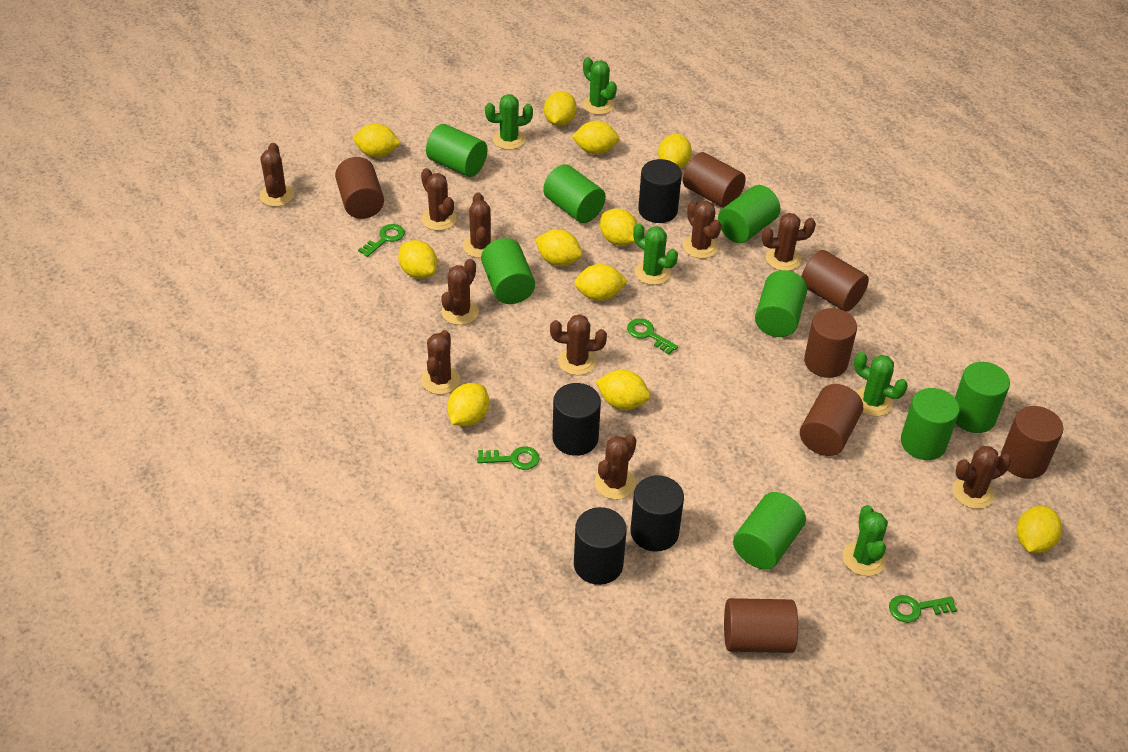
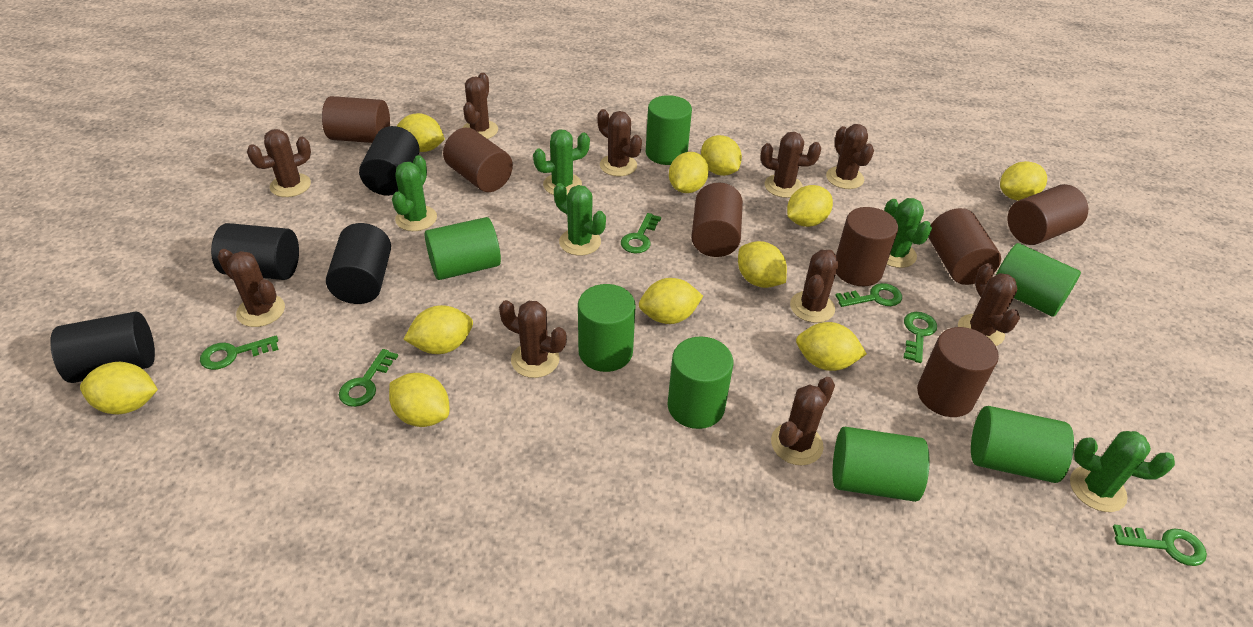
green cylinder: [426,124,487,177] [481,238,535,304] [543,164,606,223] [718,185,780,243] [733,492,806,570] [755,270,807,337] [901,388,960,460] [955,362,1010,433] = 8 -> [425,217,501,280] [578,284,636,372] [646,95,692,165] [668,336,733,429] [833,427,929,502] [971,406,1074,483] [996,243,1081,317] = 7
green key: [358,224,405,257] [477,446,540,470] [627,318,678,355] [889,595,957,623] = 4 -> [200,336,279,370] [339,349,398,407] [621,213,661,253] [835,283,902,307] [904,312,937,363] [1113,525,1207,566] = 6

